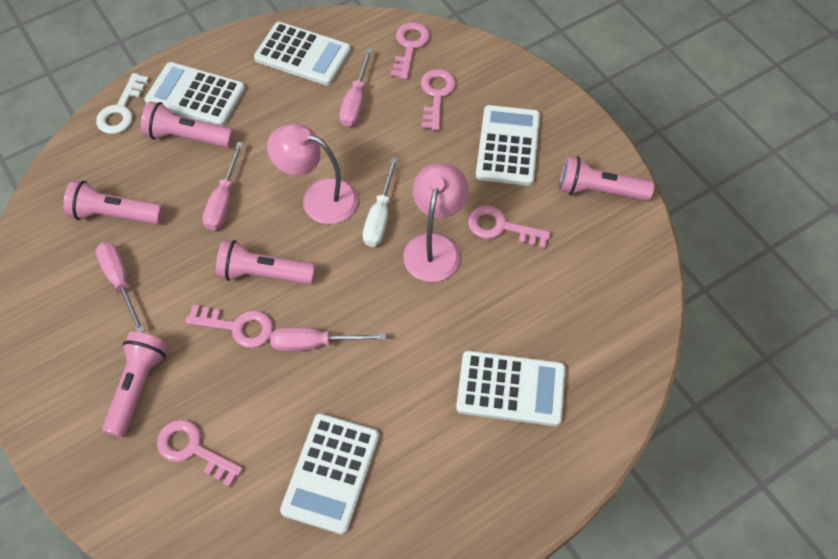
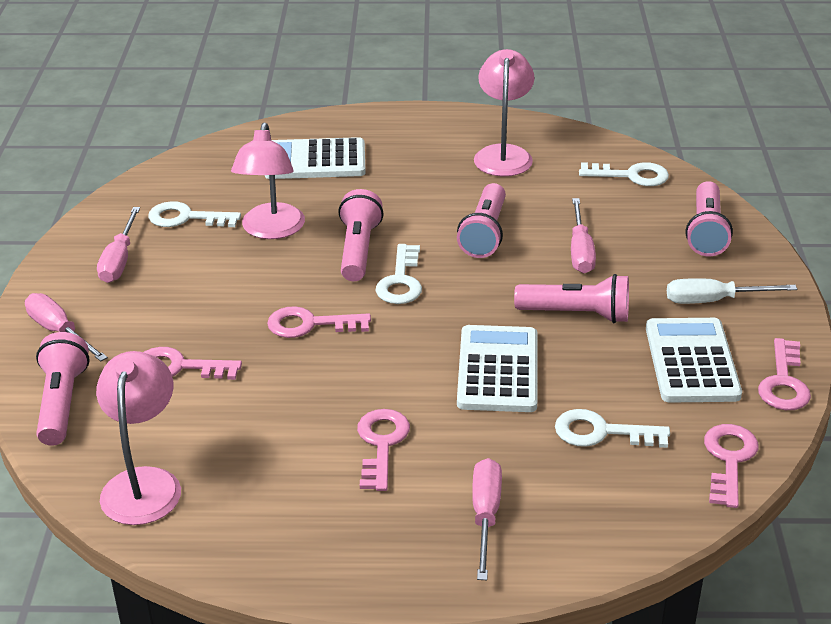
pink lamp: [267,123,358,224] [403,162,469,282] = 2 -> [96,351,181,525] [231,122,305,239] [474,49,534,177] = 3
white calculator: [144,62,245,126] [254,22,351,86] [280,413,379,535] [456,350,566,426] [476,105,540,186] = 5 -> [265,137,366,179] [457,325,538,412] [646,318,742,402] = 3
white key: [96,73,149,134] = 1 -> [148,201,241,227] [376,244,422,304] [555,409,670,448] [579,162,669,186] = 4

